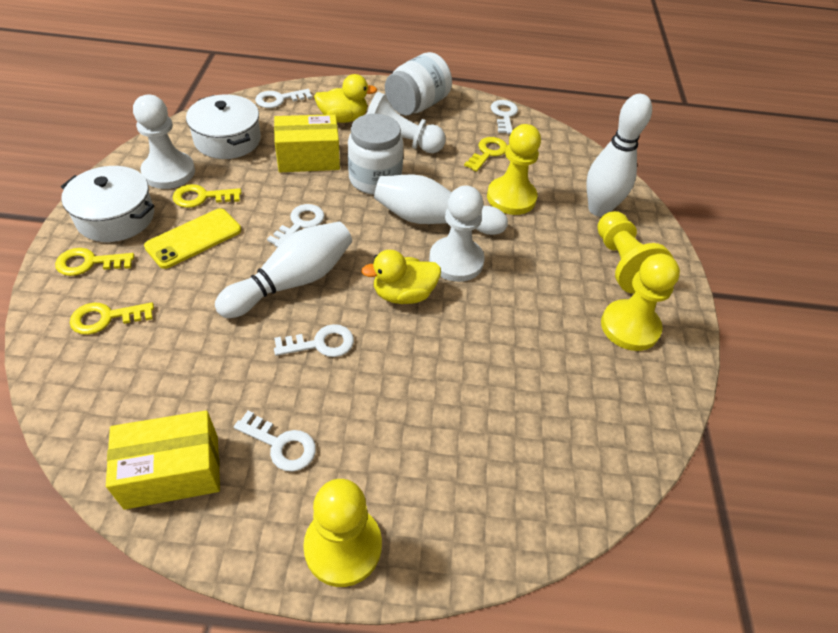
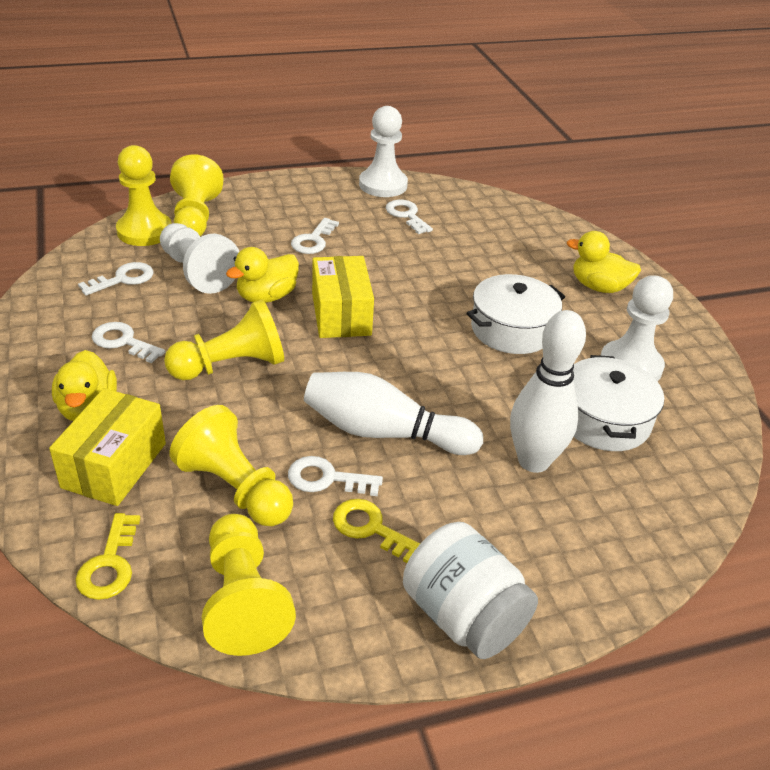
white bowling pin: [215,222,352,318] [374,175,508,235] [586,94,652,217] = 3 -> [304,372,483,455] [510,310,586,473] = 2
white jar: [348,114,404,195] [385,52,452,116] = 2 -> [403,522,538,659] = 1
yellow duck: [314,74,377,123] [361,250,441,304] = 2 -> [52,350,117,421] [226,247,299,303] [567,231,641,293] = 3
yellow key: [55,248,134,276] [70,302,154,335] [173,184,241,208] [464,137,507,172] = 4 -> [75,513,140,600] [333,499,420,563] = 2
yellow pawn: [303,479,382,587] [487,124,541,215] [597,211,673,294] [601,254,680,351] = 4 -> [116,145,172,246] [164,300,284,380] [170,154,224,236] [170,405,293,526] [202,514,296,656] = 5
yellow phone: [144,208,241,269] = 1 -> none = 0

